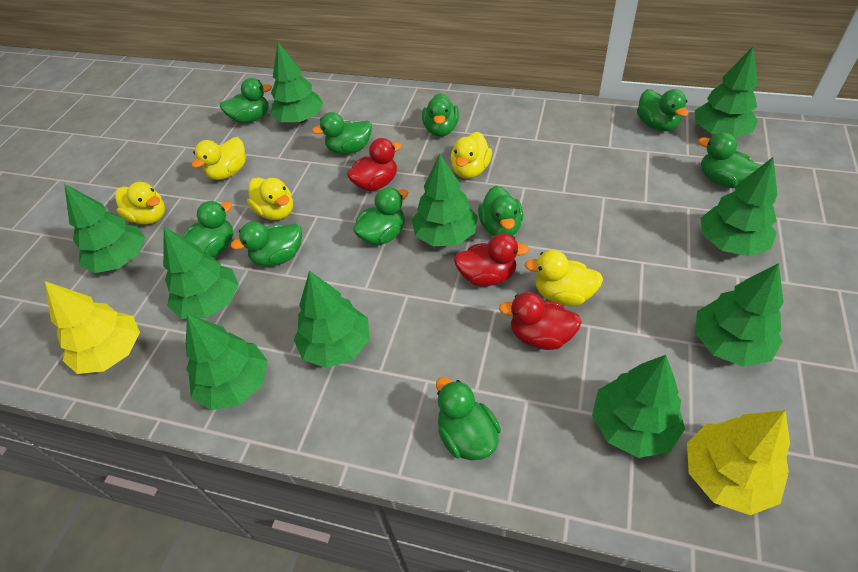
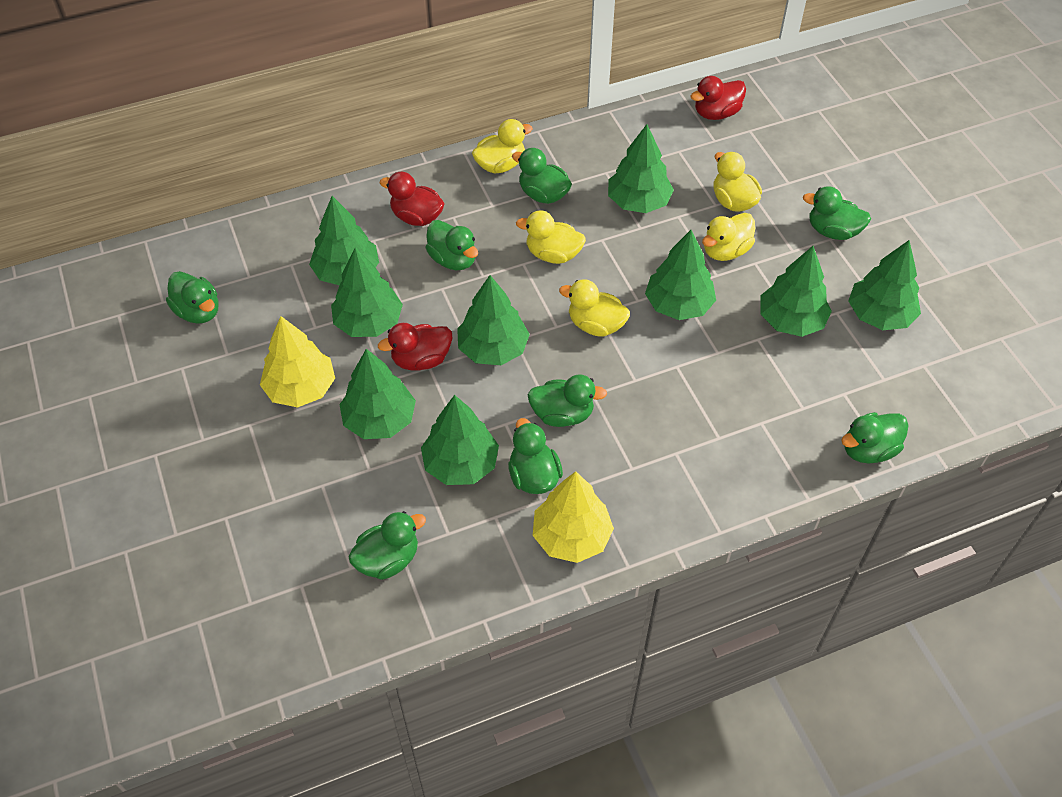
green duck: [183,201,233,257] [220,78,272,123] [231,222,302,266] [312,112,372,154] [353,187,408,245] [422,93,459,137] [436,377,501,461] [478,186,523,236] [637,89,689,131] [698,132,761,188] = 10 -> [166,271,219,324] [348,511,426,580] [425,220,478,270] [508,418,563,494] [512,148,572,204] [528,374,607,427] [803,186,871,240] [841,412,909,464] = 8
green tree: [64,184,145,273] [163,227,239,319] [186,314,268,410] [270,42,323,123] [294,271,370,368] [412,154,478,246] [592,355,685,458] [695,47,758,137] [695,263,784,367] [701,157,777,256] = 10 -> [309,196,379,285] [331,247,403,337] [339,349,416,439] [421,395,499,485] [457,275,530,365] [608,124,674,213] [645,230,716,320] [760,246,832,337] [848,240,921,330] = 9

